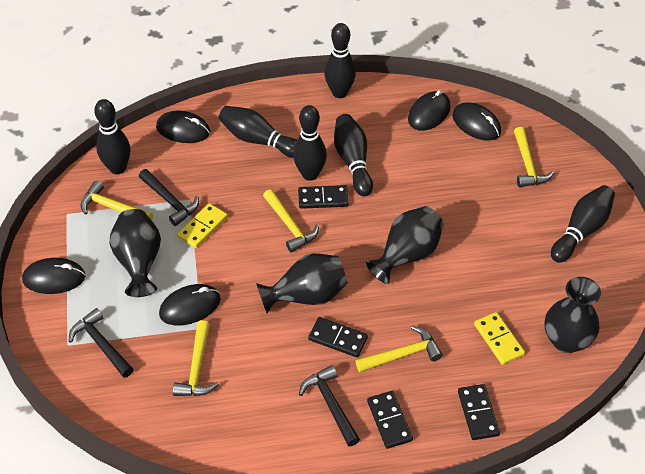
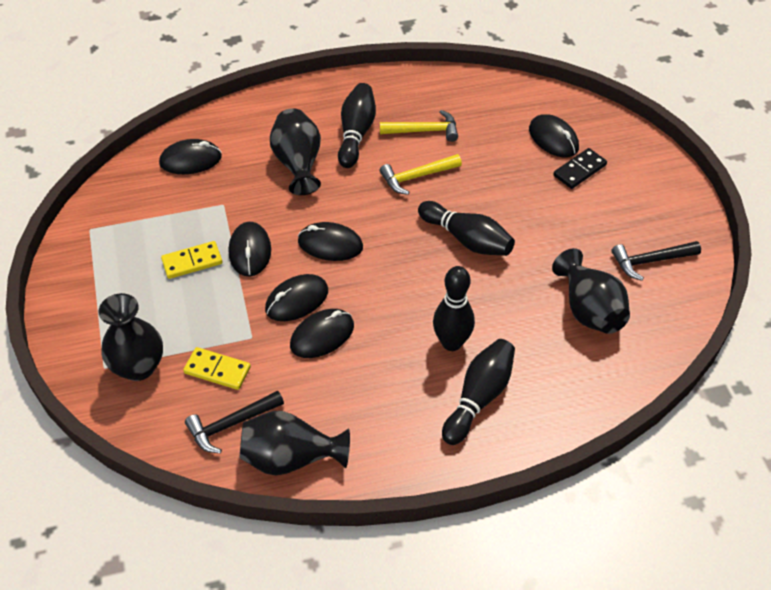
black bowling pin: [94,99,130,174] [219,106,297,158] [293,105,327,181] [324,23,356,98] [334,114,373,197] [551,185,615,263] = 6 -> [338,83,376,168] [418,201,515,256] [433,266,475,351] [442,339,515,445] = 4
black domino: [298,185,349,209] [308,317,368,357] [367,391,413,449] [458,384,500,440] = 4 -> [553,148,607,189] = 1
black hammer: [69,308,134,378] [139,169,199,226] [299,365,360,446] = 3 -> [185,391,284,453] [611,241,701,281] = 2
black mouse: [22,258,85,294] [156,111,210,143] [159,284,221,325] [408,90,451,131] [452,102,501,141] = 5 -> [159,139,222,174] [229,222,271,277] [265,274,328,321] [290,309,354,358] [298,222,363,261] [529,114,579,158] = 6
yellow hammer: [80,181,153,220] [173,320,219,396] [263,189,319,253] [356,326,443,372] [514,127,554,187] = 5 -> [379,154,462,195] [380,110,458,142] = 2

